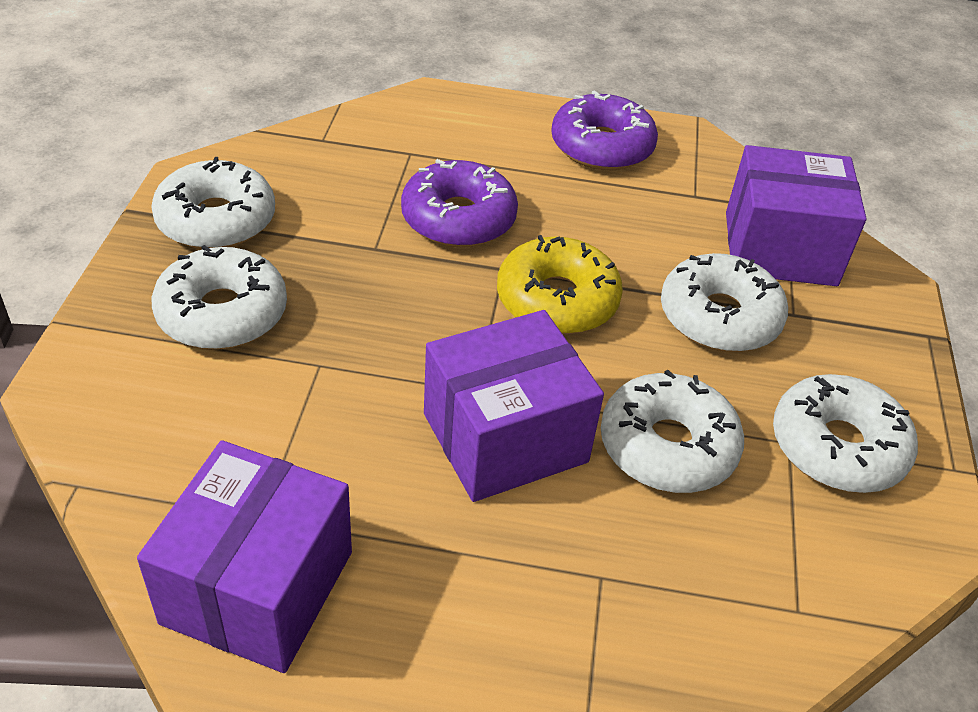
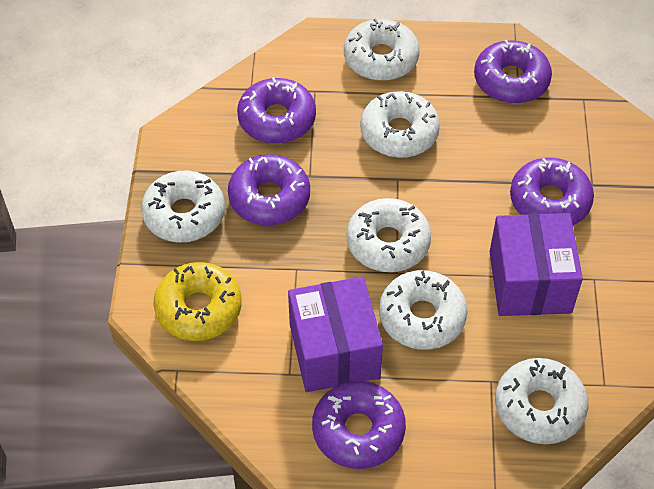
purple box: [137,440,352,673] [424,310,604,502] [726,145,867,286] = 3 -> [288,276,383,392] [490,213,583,316] = 2
purple donut: [401,159,518,247] [551,90,658,170] = 2 -> [228,154,310,225] [237,77,316,144] [312,381,406,469] [474,40,552,104] [510,158,594,225] = 5
white donut: [151,157,275,249] [151,245,287,350] [601,370,744,493] [661,253,788,352] [773,374,918,493] = 5 -> [141,170,225,242] [344,18,420,81] [346,198,431,272] [360,91,440,158] [379,270,467,350] [495,358,588,444] = 6

